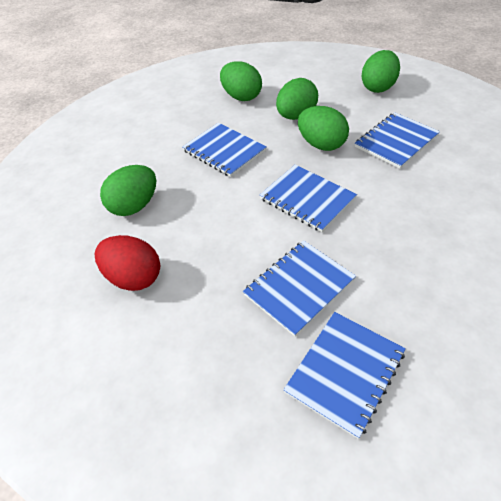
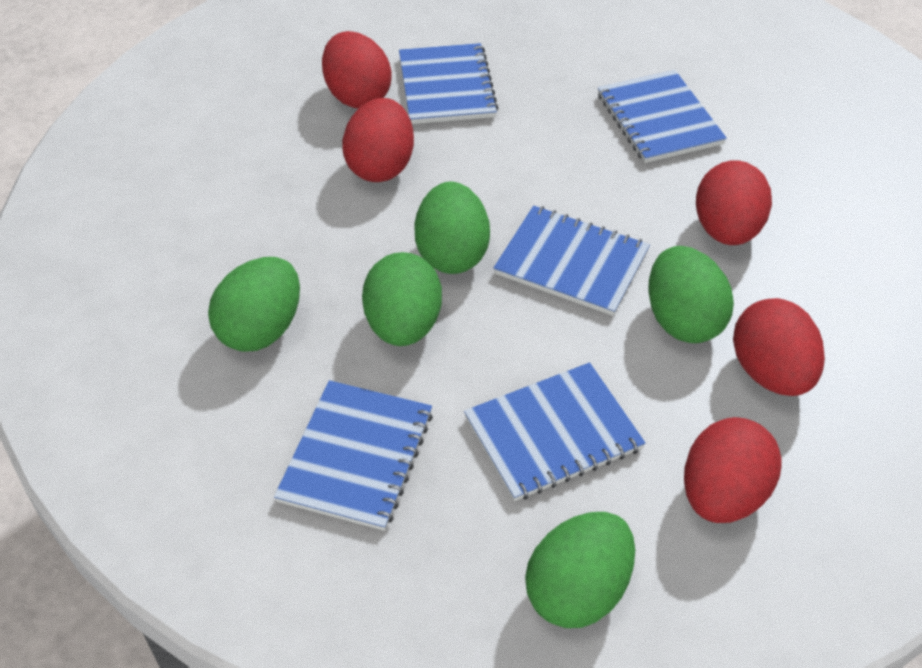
red egg: [95,235,160,291] = 1 -> [322,31,392,109] [342,98,414,182] [684,417,782,523] [696,160,772,245] [733,298,825,396] = 5

